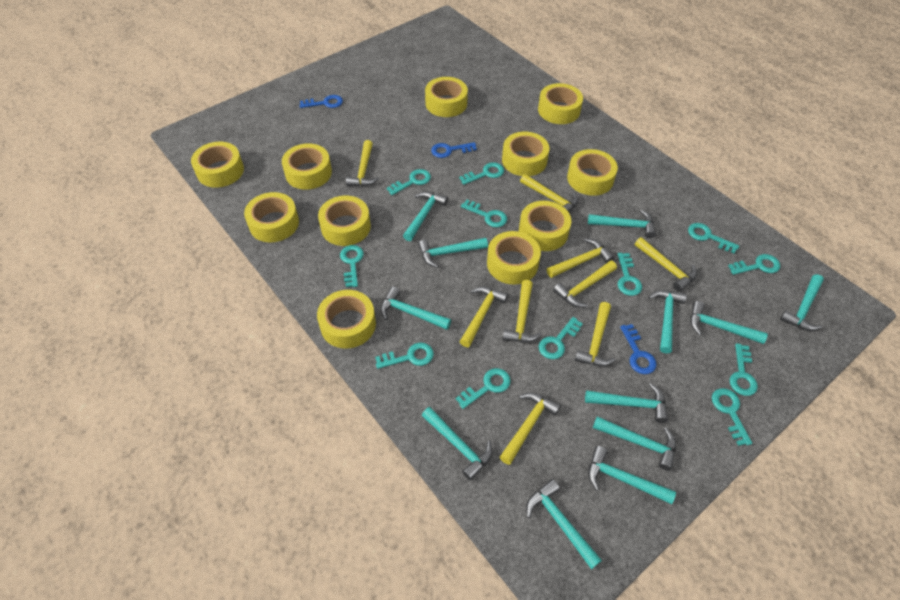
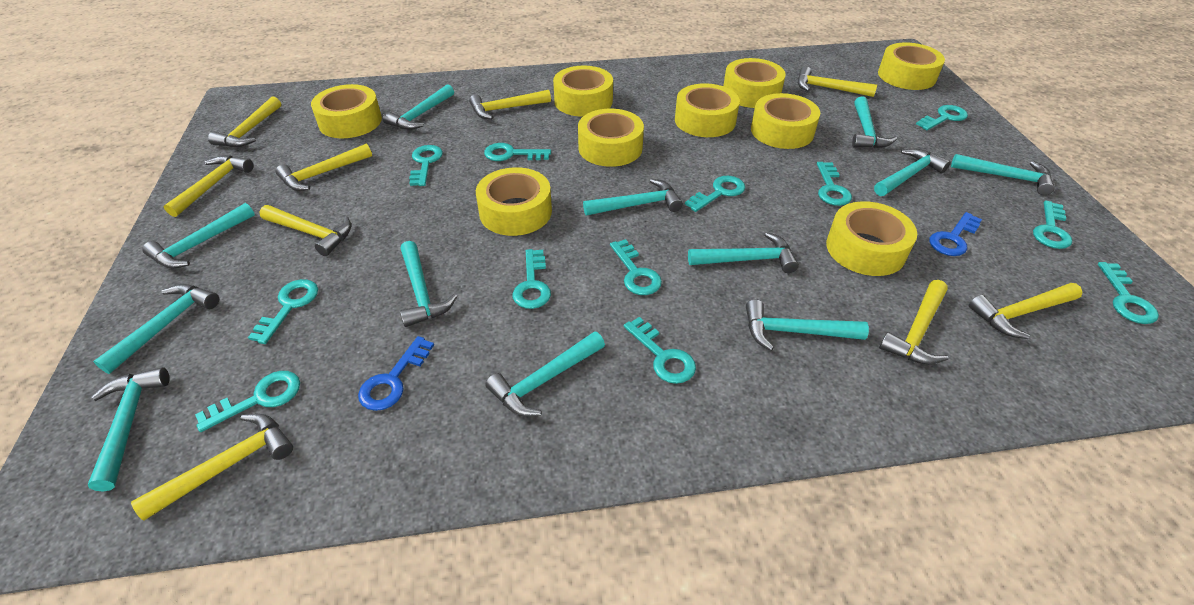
blue key: [299,95,343,108] [431,142,477,158] [620,324,657,374] = 3 -> [358,336,434,411] [930,212,982,256] = 2
yellow tape: [191,142,244,188] [244,192,299,242] [282,143,332,190] [317,290,376,349] [318,196,371,246] [425,77,468,117] [487,231,541,285] [502,132,549,176] [519,201,571,251] [538,83,583,124] [567,149,618,196] = 11 -> [311,84,382,138] [476,167,552,236] [553,66,613,117] [578,109,644,167] [675,83,740,137] [723,58,786,108] [751,93,820,149] [826,201,917,276] [878,43,945,90] = 9

